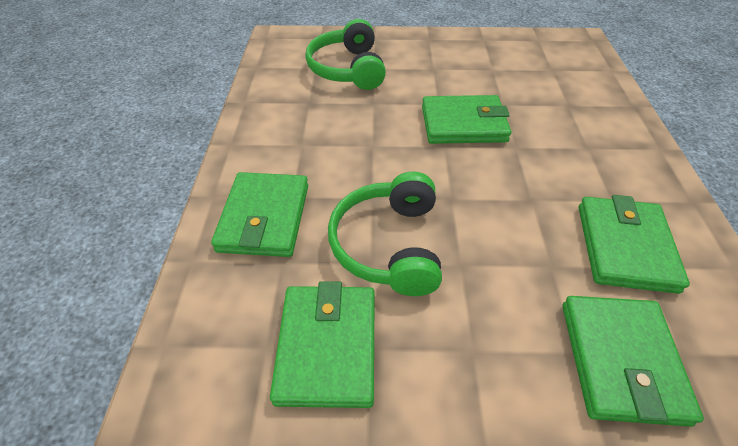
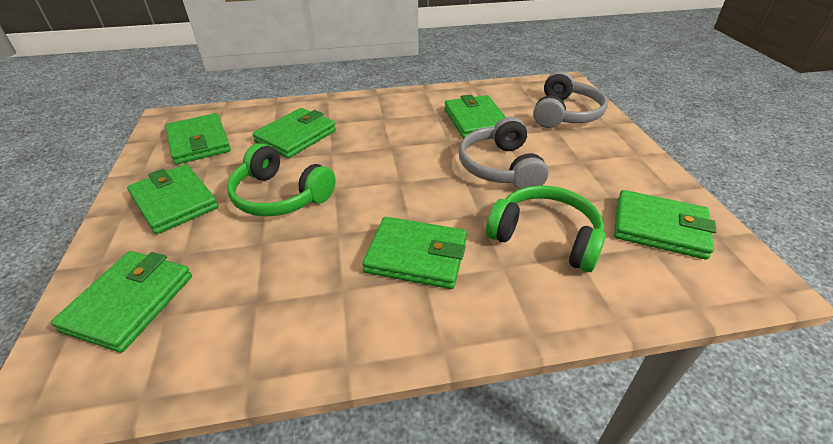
green wallet: [211,172,308,257] [270,281,375,408] [422,95,511,144] [562,296,704,427] [579,195,690,294] = 5 -> [51,251,192,353] [127,164,218,234] [165,113,231,165] [252,108,336,158] [362,217,467,289] [444,94,506,139] [614,190,717,260] = 7
grey headphones: none = 0 -> [459,117,549,189] [533,71,608,128] = 2

